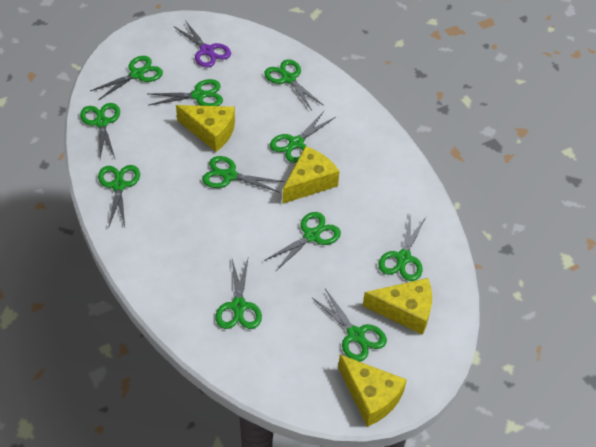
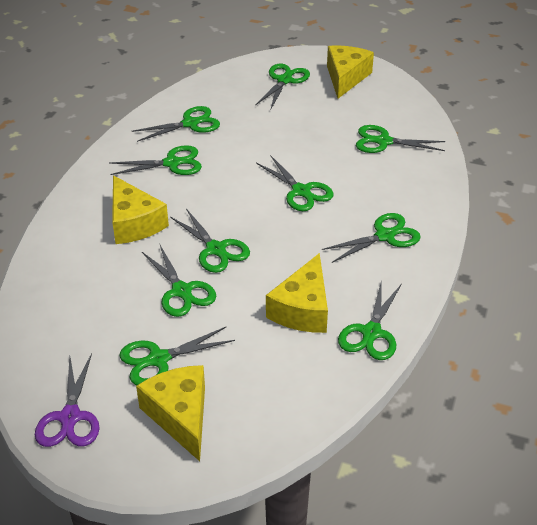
green scissors: [80,103,120,160] [90,56,163,100] [98,165,140,229] [149,79,223,106] [202,156,284,193] [216,256,262,329] [264,59,324,110] [264,212,341,272] [270,111,336,163] [311,289,387,362] [378,213,426,281] = 11 -> [109,145,202,175] [120,327,235,385] [131,106,220,142] [142,245,216,317] [170,209,250,273] [255,64,310,108] [256,155,334,211] [322,213,421,263] [338,280,402,360] [356,125,445,153] = 10

